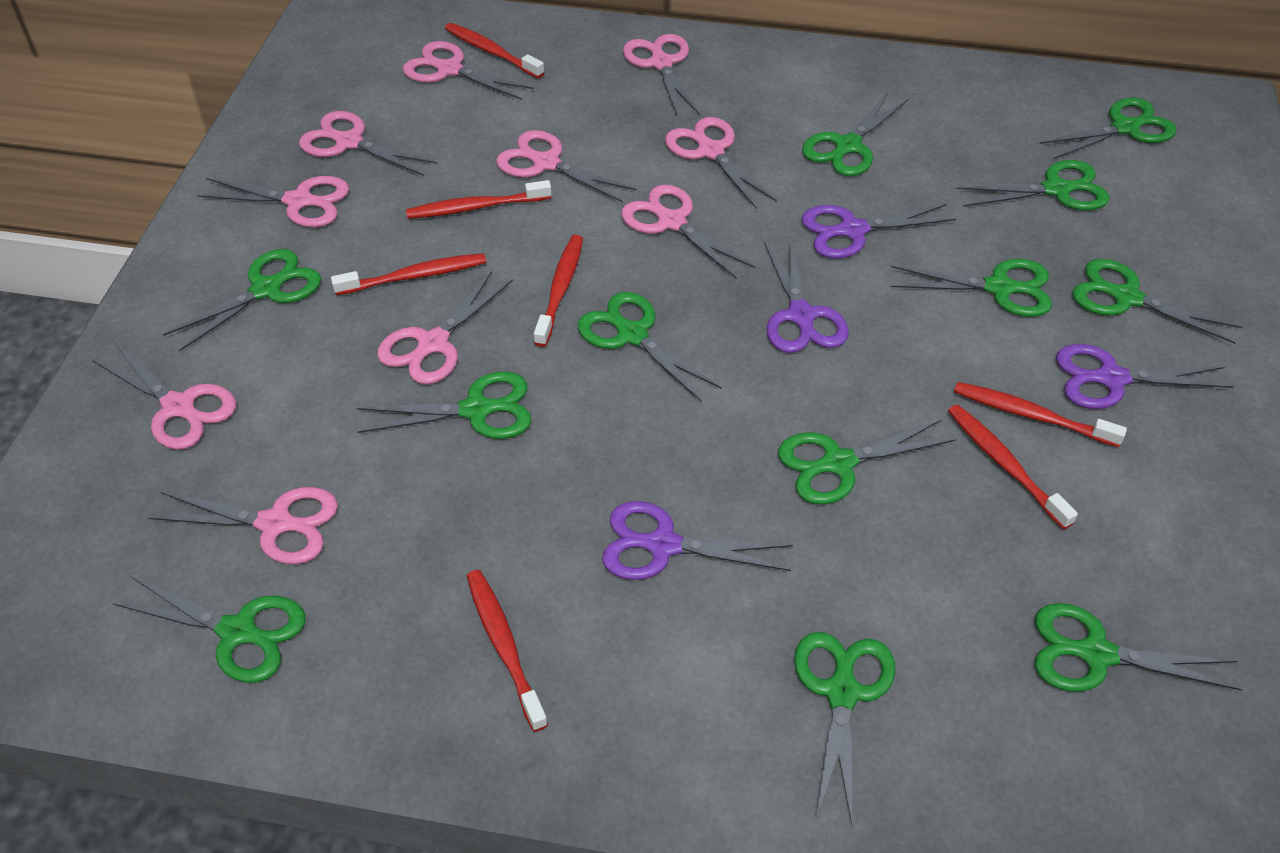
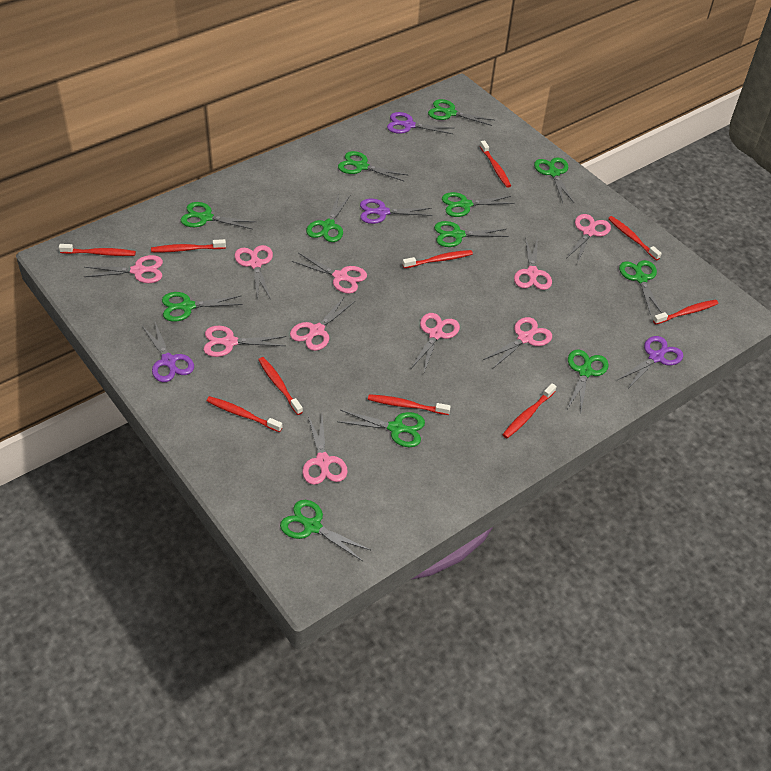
red toothbrush: [331,253,486,295] [406,180,552,219] [445,23,545,78] [467,570,548,732] [534,235,583,347] [948,404,1078,529] [954,382,1127,447] = 7 -> [59,244,136,256] [151,239,226,252] [207,396,282,432] [258,357,303,415] [368,394,451,415] [402,250,473,268] [480,140,511,188] [502,383,557,438] [608,216,662,260] [653,299,718,325] = 10

